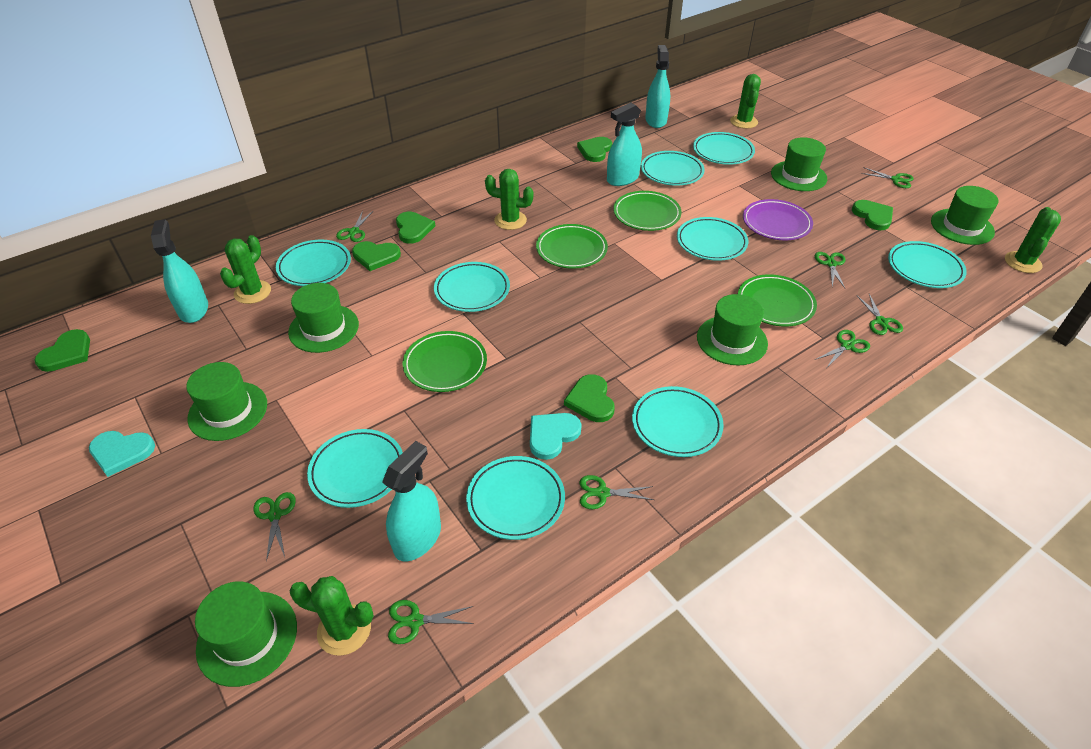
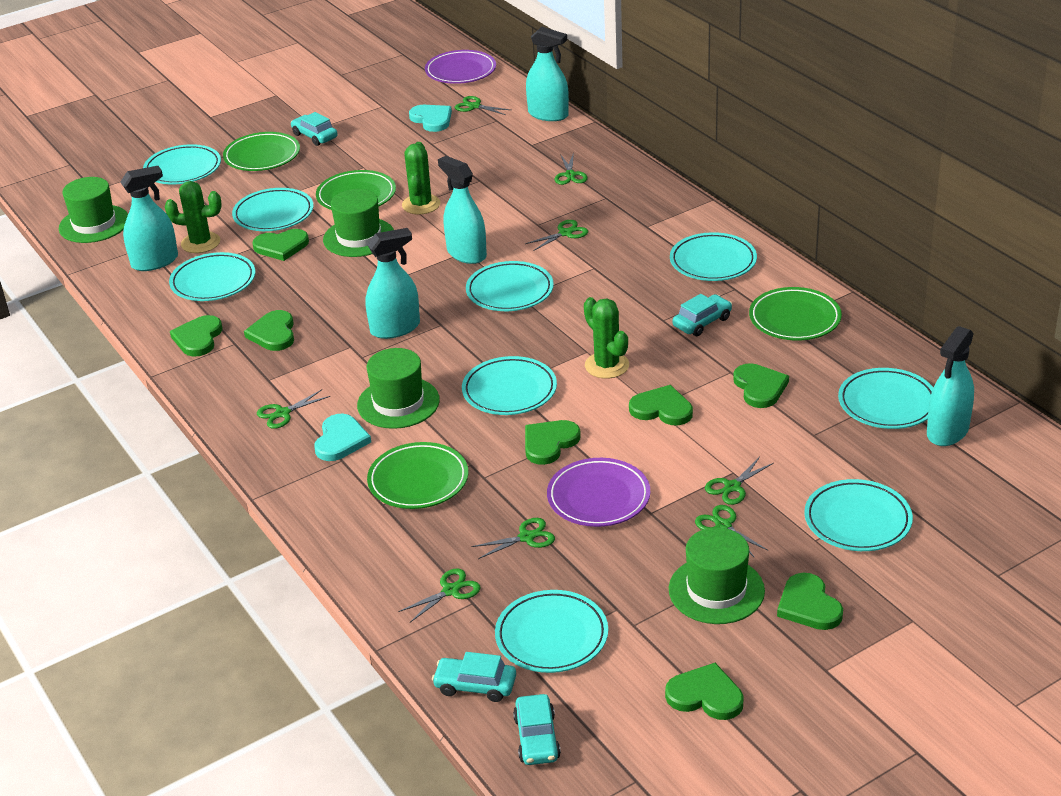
green cactus: [220,235,271,304] [289,576,374,656] [485,169,533,230] [730,74,761,129] [1005,207,1061,273] = 5 -> [165,181,222,253] [402,142,440,215] [584,297,629,379] = 3
green hat: [186,362,267,441] [195,581,297,687] [288,283,359,353] [697,294,768,365] [771,137,827,191] [931,186,998,245] = 6 -> [59,177,128,243] [323,189,394,257] [357,348,440,429] [669,527,765,624] = 4
green heart: [34,329,90,372] [352,241,401,271] [396,212,435,244] [564,374,615,422] [577,137,612,162] [852,200,893,230] = 6 -> [170,315,222,357] [244,310,294,351] [253,229,309,261] [525,420,581,465] [629,385,693,425] [665,663,744,720] [733,363,789,408] [777,573,843,630] = 8
purple plate: [743,199,813,240] = 1 -> [425,50,496,84] [547,458,650,527] = 2
turquoise car: none = 0 -> [291,112,338,146] [432,652,516,702] [513,694,561,765] [673,294,732,336] = 4
turquoise spray bottle: [151,219,208,323] [382,441,441,562] [607,103,642,186] [645,45,670,128] = 4 -> [121,166,178,271] [366,228,420,339] [438,156,487,264] [526,27,569,121] [927,326,974,446] = 5

